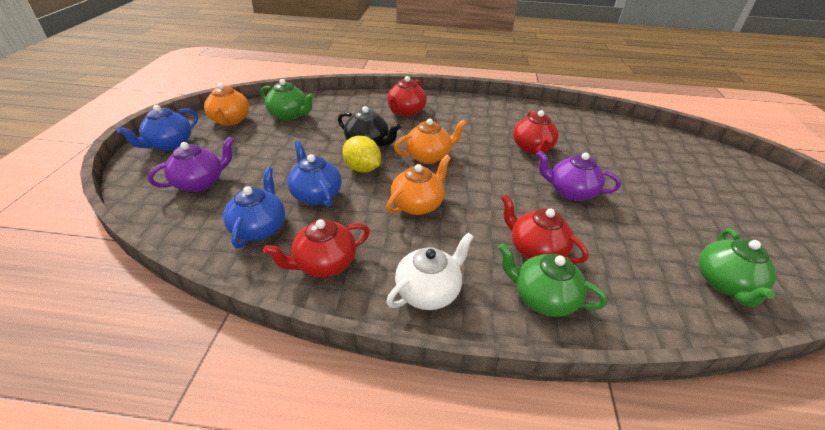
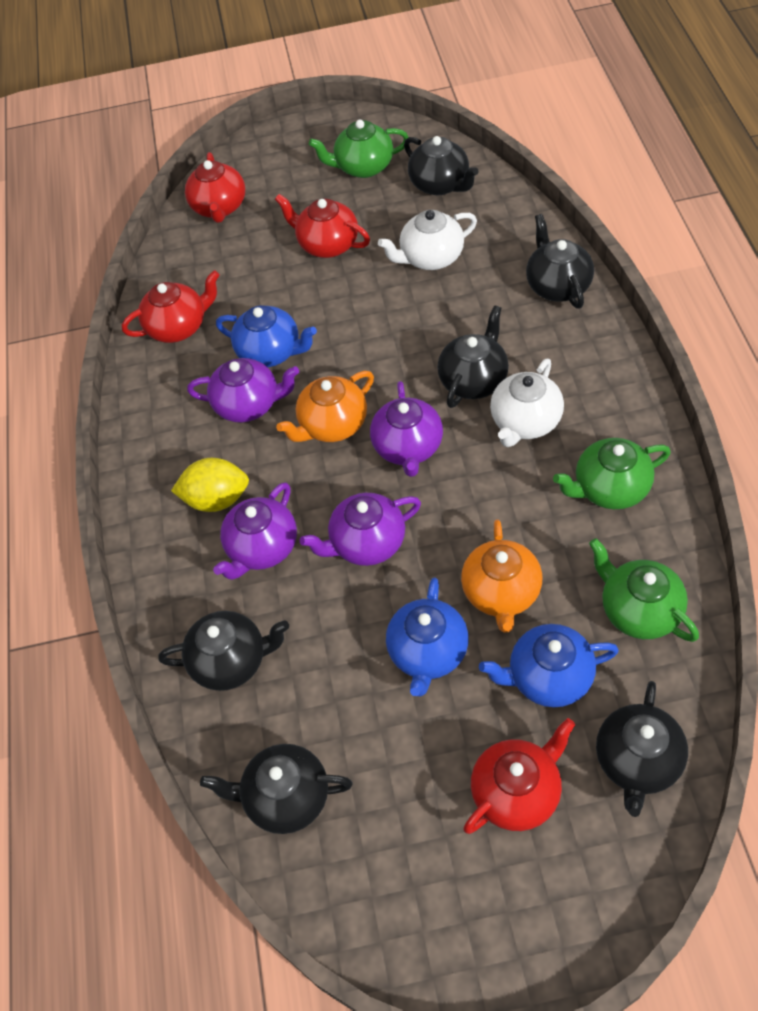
black teapot: [338,106,401,147] = 1 -> [158,611,289,691] [200,744,352,834] [404,136,479,195] [437,305,509,408] [526,214,594,308] [596,681,688,817] = 6
orange teapot: [204,83,249,126] [386,155,451,215] [394,118,467,164] = 3 -> [276,371,374,442] [461,520,542,633] = 2
purple teapot: [148,137,234,192] [536,150,621,201] = 2 -> [187,358,299,422] [213,482,297,580] [300,493,421,566] [370,381,443,477] = 4
white teapot: [386,233,474,310] = 1 -> [378,210,477,270] [490,358,564,447] = 2

